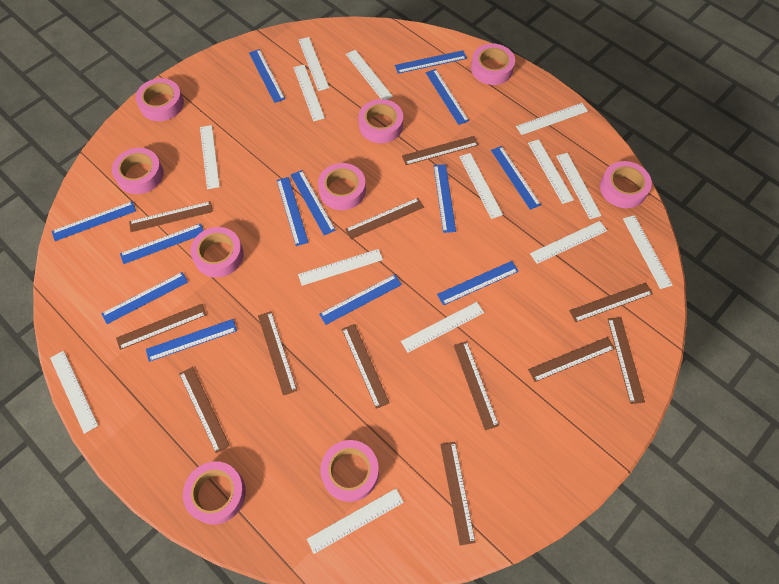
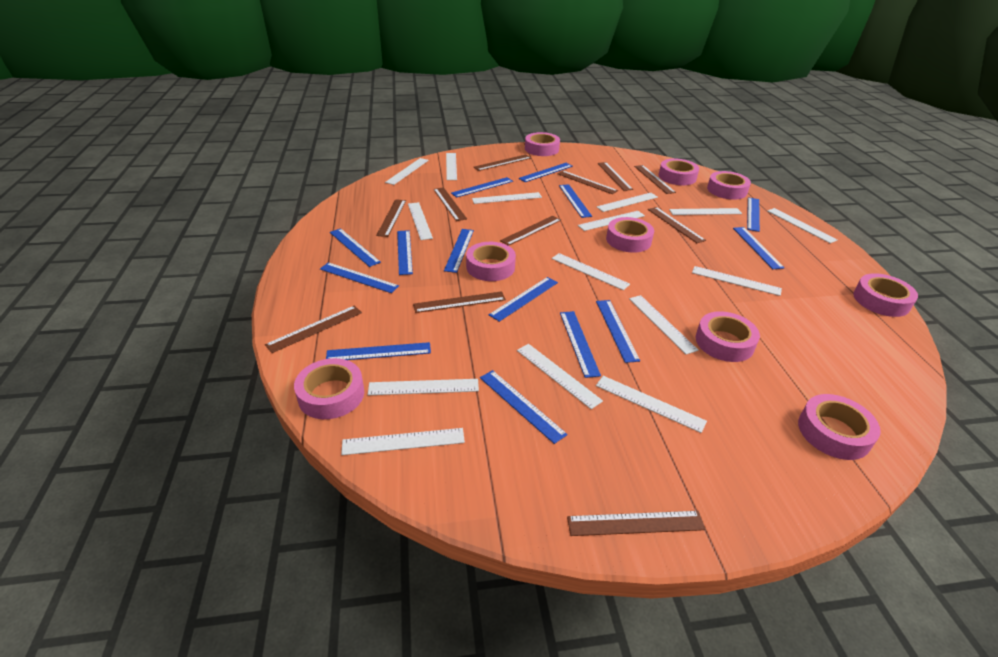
blue ruler: [52,201,136,241] [101,272,188,324] [120,223,204,264] [146,319,237,362] [249,49,285,103] [277,177,309,246] [291,170,336,235] [319,274,402,325] [395,50,467,74] [426,69,469,125] [434,164,456,233] [437,261,519,305] [491,146,541,210] = 13 -> [320,262,399,293] [326,342,431,360] [330,228,381,267] [397,230,413,275] [444,229,474,273] [451,177,513,198] [480,370,568,444] [489,277,558,322] [519,163,573,182] [559,184,592,218] [560,311,601,378] [596,300,640,363] [733,227,784,269] [747,197,760,232] = 14
brown ruler: [116,304,206,350] [129,201,213,232] [179,367,230,453] [258,311,297,396] [342,324,390,409] [345,198,424,239] [402,136,479,165] [440,442,476,546] [454,341,499,430] [528,337,615,382] [569,283,653,322] [608,317,645,404] = 12 -> [265,305,362,353] [376,199,406,237] [413,291,506,313] [433,187,467,221] [474,154,531,171] [500,216,561,246] [558,171,618,194] [567,511,706,536] [597,162,633,191] [634,165,676,194] [648,207,706,243] = 11
white ruler: [50,351,98,434] [200,125,220,189] [293,65,325,121] [298,249,383,286] [299,37,329,91] [307,489,404,554] [346,50,393,100] [401,302,484,353] [459,153,503,219] [516,103,588,135] [528,139,574,204] [530,221,607,264] [556,153,602,219] [623,215,673,289] = 14 -> [341,428,465,455] [368,379,479,395] [385,158,429,185] [408,202,433,240] [446,153,457,180] [472,192,542,204] [517,344,603,409] [552,253,630,290] [578,211,645,231] [596,376,707,433] [597,193,658,212] [629,295,698,354] [669,208,742,215] [692,266,782,296] [767,208,837,243] = 15

